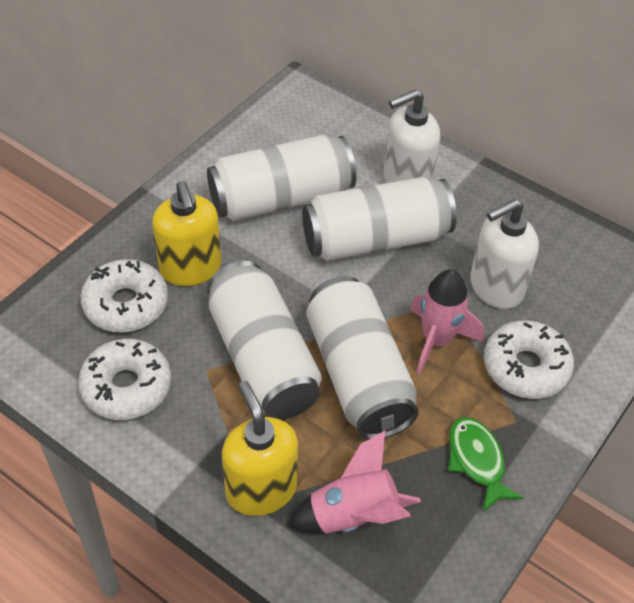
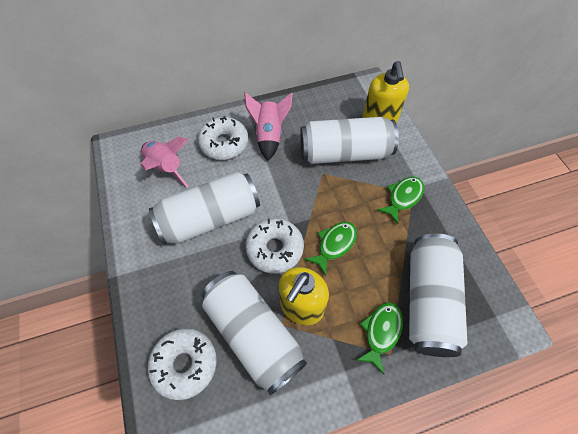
green fish: [449,417,523,512] = 1 -> [305,222,357,276] [357,302,403,374] [377,177,424,224] = 3
white soap dispenser: [384,89,440,183] [470,199,539,309] = 2 -> none = 0

